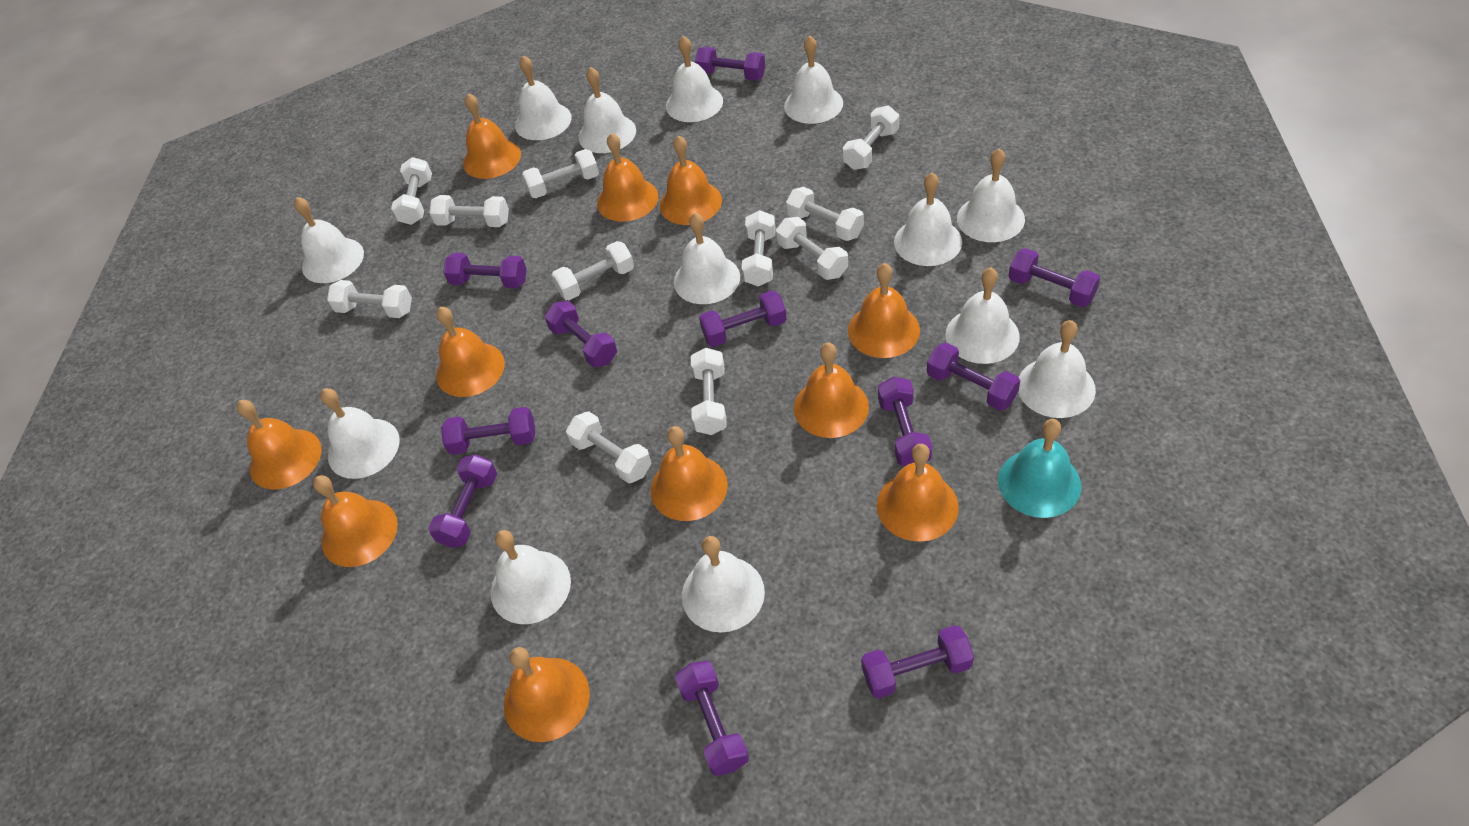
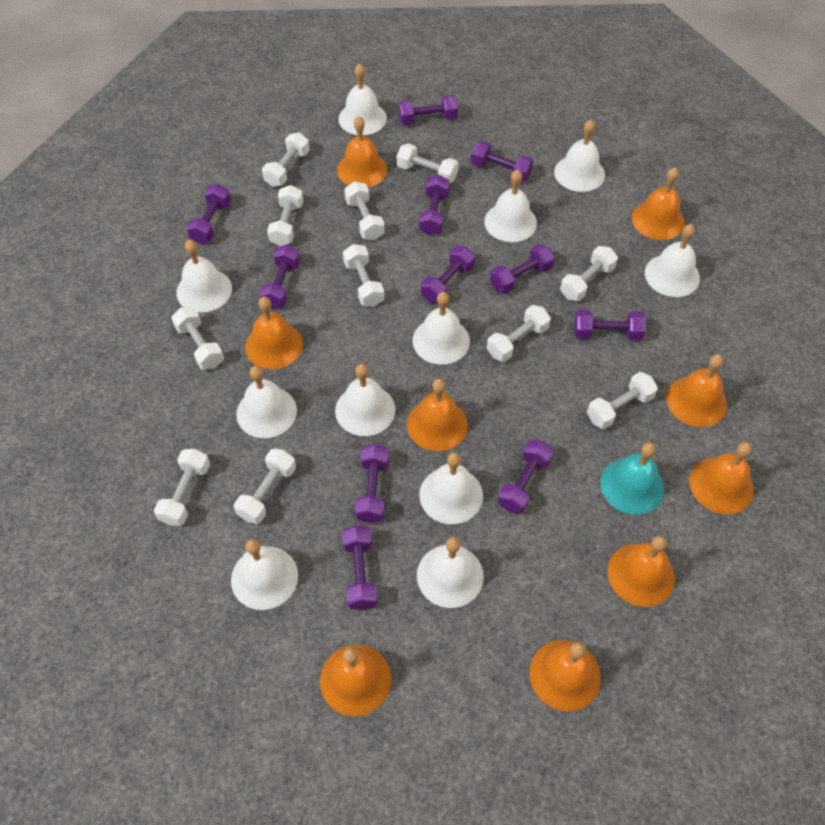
orange bell: [237,400,322,490] [313,475,398,567] [436,307,505,397] [463,93,521,179] [504,647,590,742] [597,133,658,222] [650,426,728,521] [660,135,722,225] [794,343,869,438] [848,263,920,358] [877,444,959,542] = 11 -> [245,296,303,369] [320,645,391,716] [337,116,387,187] [407,379,468,451] [529,640,601,712] [608,536,675,607] [631,168,685,240] [666,354,727,427] [689,442,754,514] = 9
white bell: [294,197,364,283] [320,388,400,479] [491,530,571,624] [515,56,572,140] [578,67,636,153] [666,36,723,122] [674,213,740,304] [682,536,765,632] [784,36,843,124] [894,172,962,266] [945,267,1020,364] [957,148,1025,242] [1018,320,1096,418] = 13 -> [177,240,232,313] [231,539,298,610] [236,366,297,438] [335,364,395,436] [338,64,387,135] [413,292,470,364] [417,537,484,608] [419,452,483,524] [484,169,537,242] [554,120,605,192] [645,224,700,297] = 11

